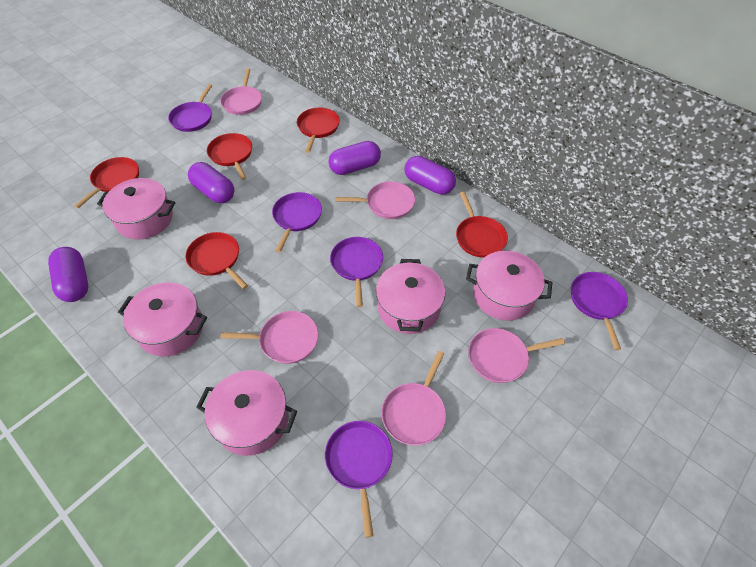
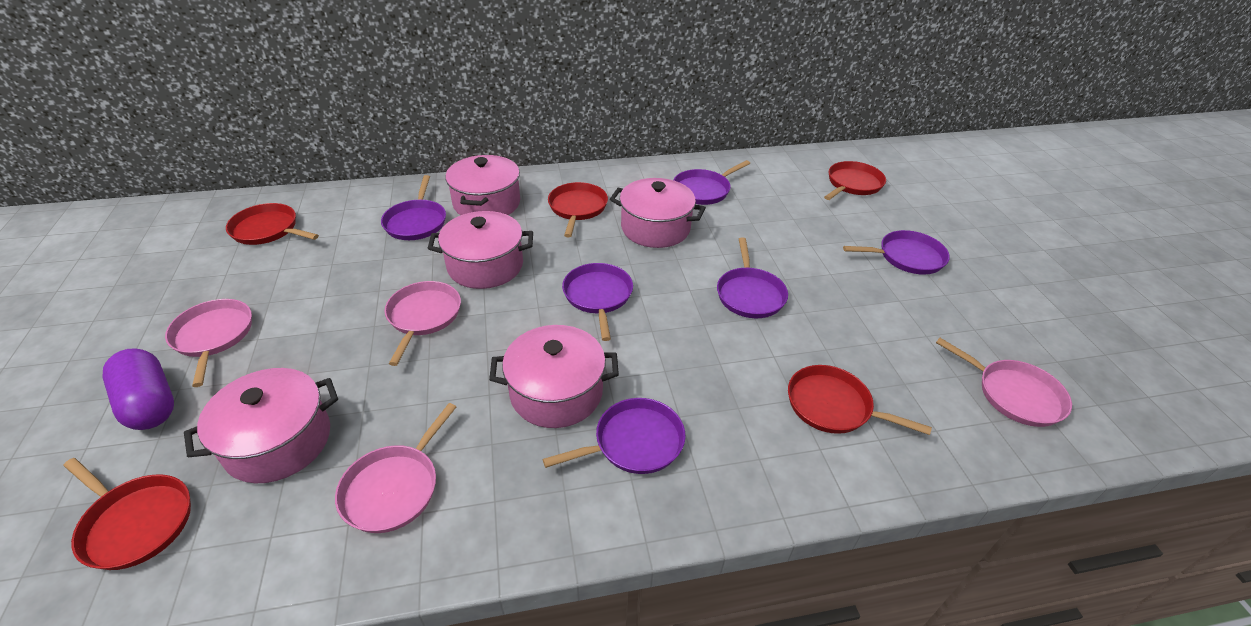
pink pan: [220,69,262,115] [220,311,318,364] [336,181,415,219] [382,351,446,446] [468,328,565,383] = 5 -> [165,299,252,387] [335,403,456,533] [384,281,461,366] [936,338,1072,427] = 4
purple capsule: [48,247,88,302] [188,162,234,203] [329,141,381,175] [404,156,456,195] = 4 -> [103,348,174,430] = 1
purple pan: [168,84,212,132] [272,192,322,252] [325,421,393,538] [330,237,383,307] [571,272,628,350] = 5 -> [381,175,446,240] [543,398,686,474] [562,263,633,341] [674,160,750,205] [717,237,788,318] [843,230,950,275] = 6

